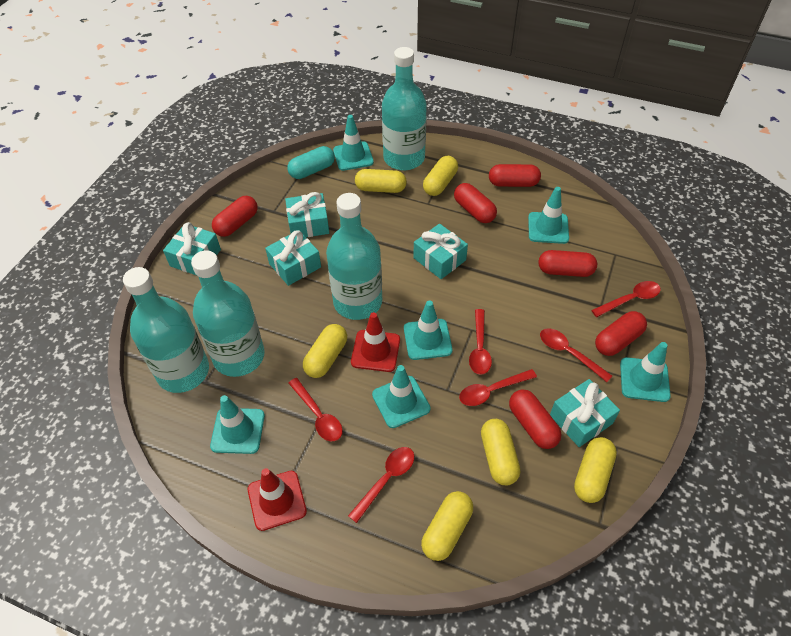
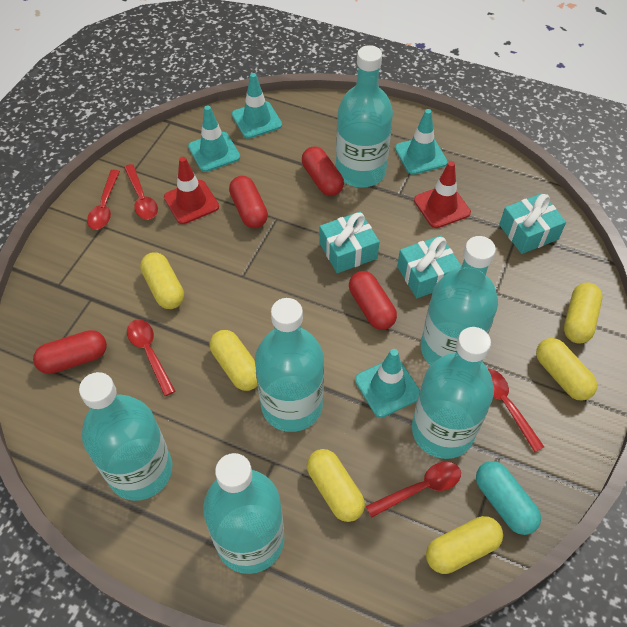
red capsule: [212,196,258,237] [454,183,497,223] [489,164,541,187] [509,390,562,449] [539,250,597,277] [595,311,647,356] = 6 -> [33,330,107,374] [229,176,268,228] [302,146,344,196] [349,271,397,330] = 4
red spoon: [289,378,343,441] [348,447,414,523] [459,369,537,406] [469,309,492,375] [540,328,612,382] [591,281,661,317] = 6 -> [87,170,120,230] [124,164,158,220] [127,319,175,396] [366,462,461,518] [488,369,544,452] = 5
turquoise bottle: [123,267,209,393] [191,250,265,377] [326,193,382,320] [382,47,427,170] = 4 -> [79,372,172,501] [203,453,284,574] [255,298,324,432] [336,45,393,188] [412,327,494,459] [421,236,498,365] = 6
turquoise gift: [163,222,221,275] [265,230,321,286] [285,192,329,237] [414,224,468,279] [550,379,620,447] = 5 -> [319,211,380,273] [397,235,462,298] [499,193,566,254] = 3
turquoise traffic cone: [210,395,265,454] [333,115,374,171] [372,365,431,428] [404,300,452,360] [528,187,569,244] [620,342,671,402] = 6 -> [188,105,240,172] [232,73,282,139] [355,349,420,418] [395,109,448,175] = 4

